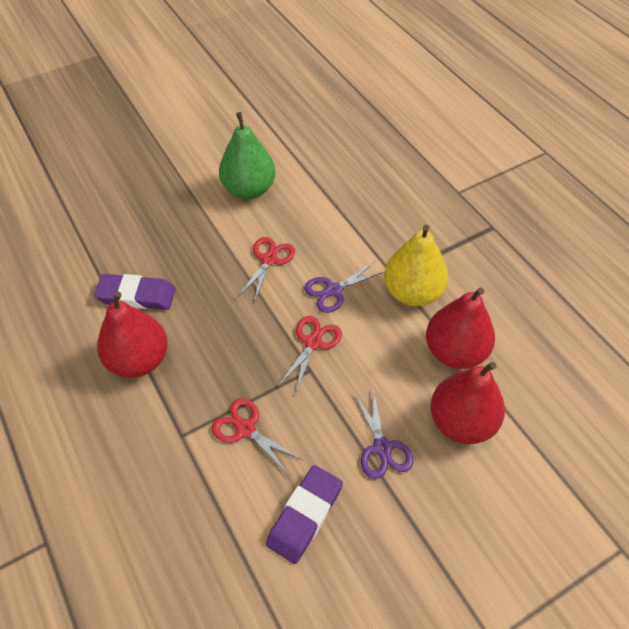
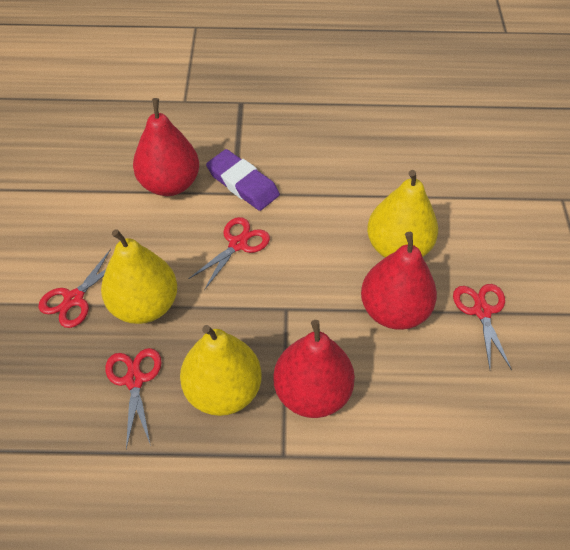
green pear: [219,112,276,199] = 1 -> none = 0
purple eraser: [94,274,176,310] [266,465,343,564] = 2 -> [206,149,280,211] = 1
purple scissors: [304,260,384,313] [354,389,413,479] = 2 -> none = 0
red scissors: [212,398,303,475] [237,237,295,303] [277,316,342,392] = 3 -> [38,249,111,328] [105,348,162,449] [188,217,270,290] [453,284,512,370] = 4
yellow pear: [384,225,448,306] = 1 -> [101,229,177,324] [180,325,262,416] [367,170,438,258] = 3

